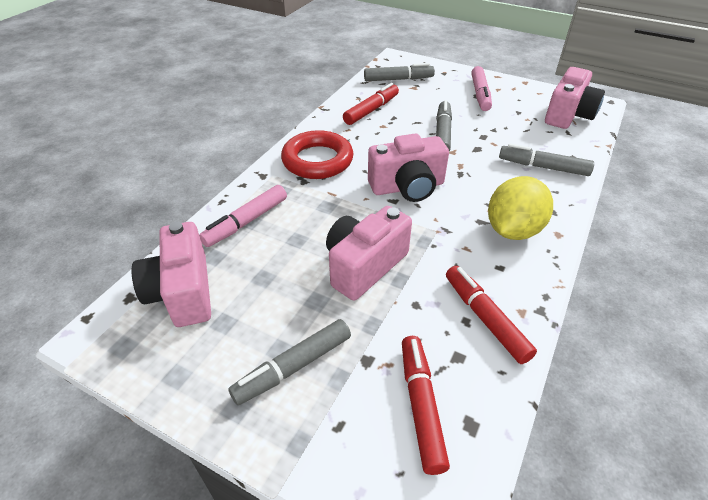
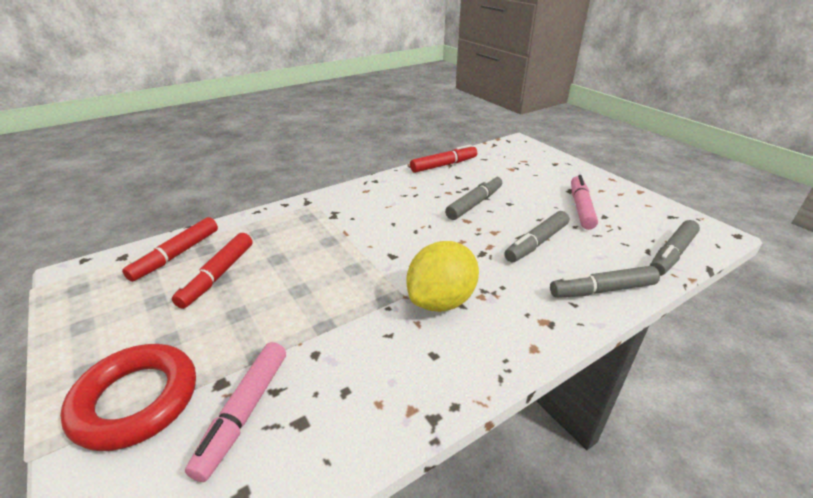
pink camera: [131,222,211,327] [326,206,412,301] [368,133,449,202] [545,67,605,129] = 4 -> none = 0

